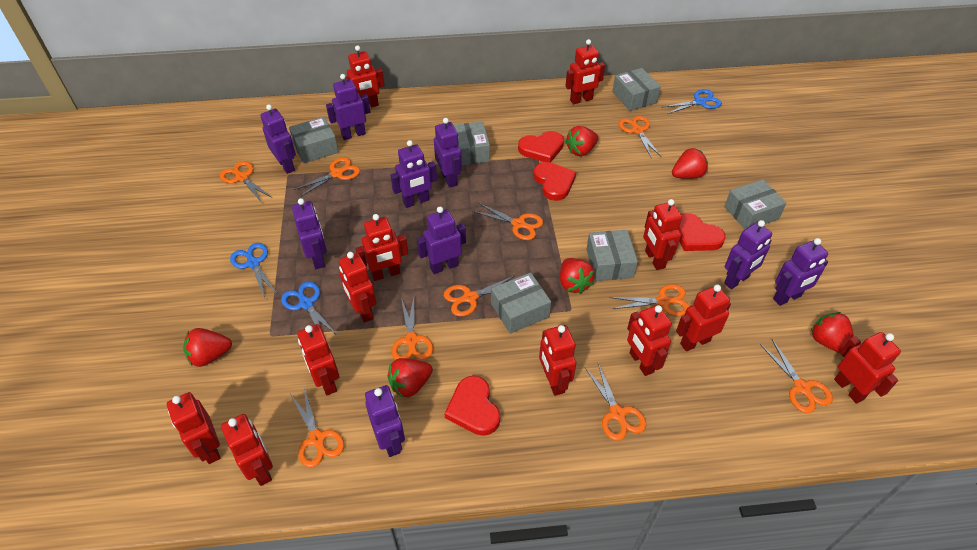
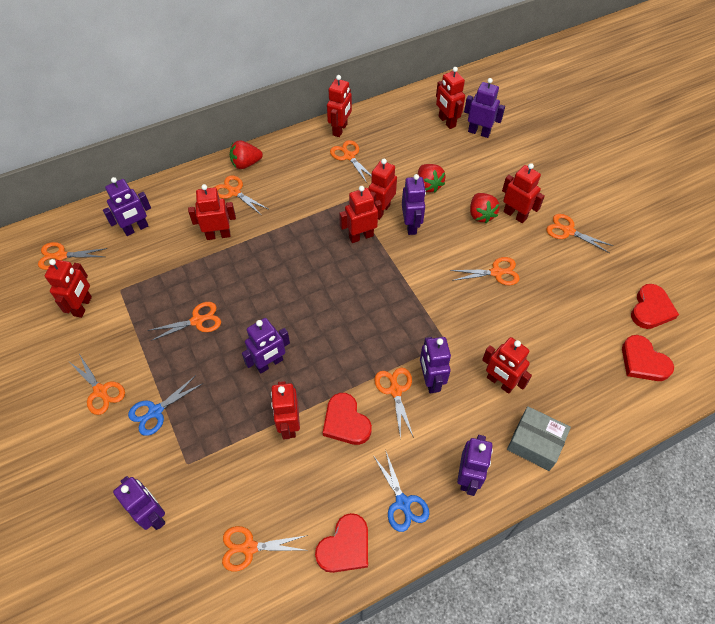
blue scissors: [230,243,277,298] [281,281,338,336] [661,89,722,114] = 3 -> [128,375,202,436] [373,449,429,532] = 2
grey box: [289,117,339,163] [453,121,490,165] [491,273,551,334] [586,230,638,281] [612,68,661,111] [724,179,786,229] = 6 -> [507,406,571,471] = 1
orange scissors: [220,161,272,201] [291,388,344,468] [294,157,360,197] [392,298,433,360] [444,275,516,316] [473,203,543,240] [585,363,646,441] [610,284,690,316] [619,116,662,157] [760,339,833,413] = 10 -> [38,242,108,270] [69,354,125,415] [148,302,221,341] [215,175,268,215] [222,526,308,571] [330,140,372,183] [374,368,414,440] [450,257,520,286] [546,214,613,253] = 9
purple robot: [260,104,296,174] [292,198,327,269] [326,74,371,140] [365,385,405,457] [390,140,437,208] [417,207,466,274] [434,118,462,188] [724,220,772,289] [773,238,828,306] = 9 -> [103,177,151,236] [113,476,165,530] [242,318,290,374] [402,174,426,235] [420,337,451,393] [457,435,493,496] [464,78,505,138] = 7
red robot: [167,392,221,464] [221,414,273,486] [297,324,339,395] [339,252,377,323] [342,46,385,108] [355,214,408,281] [539,325,576,396] [565,39,605,104] [627,305,672,376] [643,199,682,270] [676,285,731,351] [834,332,901,403] = 12 -> [45,259,92,318] [188,184,236,240] [271,381,300,439] [327,75,352,137] [339,186,382,243] [368,159,397,220] [436,67,465,129] [482,337,532,394] [502,163,545,223] = 9
red strawberry: [183,328,232,367] [387,358,433,398] [560,258,595,294] [565,126,598,156] [672,148,708,179] [810,312,854,353] = 6 -> [230,140,263,169] [418,164,446,193] [470,193,500,223] = 3

